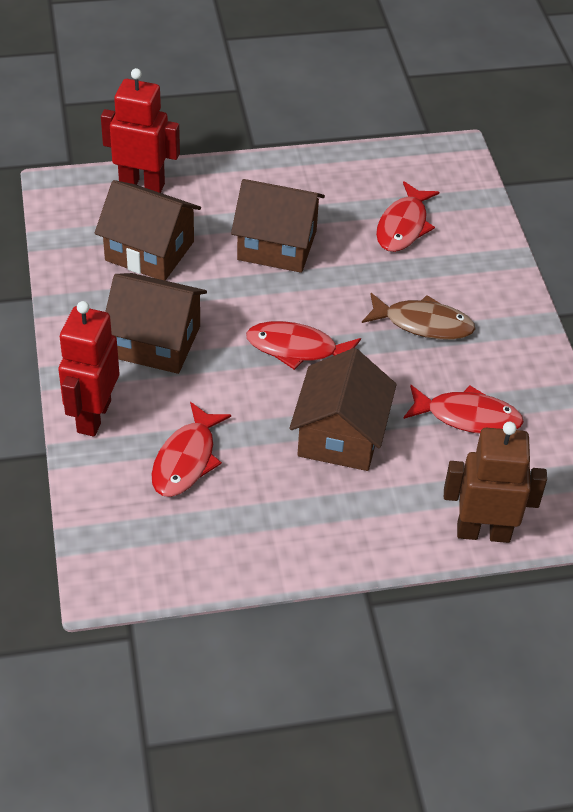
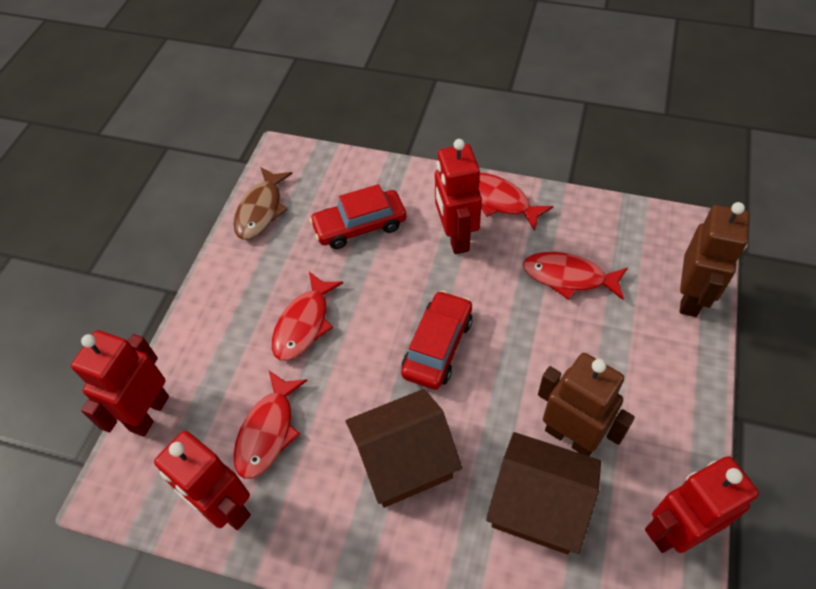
brown house: [95,180,201,281] [105,273,207,374] [231,179,325,273] [289,348,397,471] = 4 -> [346,389,462,508] [486,432,601,554] = 2
brown robot: [444,422,547,543] = 1 -> [538,353,635,456] [680,202,750,317] = 2
red car: none = 0 -> [309,184,406,249] [401,290,473,390] = 2
red robot: [58,301,119,437] [101,68,180,193] = 2 -> [71,330,169,437] [154,431,251,530] [435,139,482,254] [645,456,759,553] = 4

